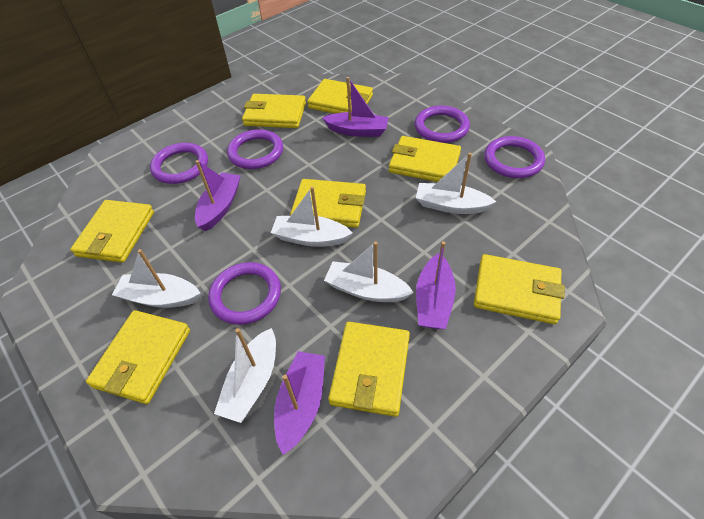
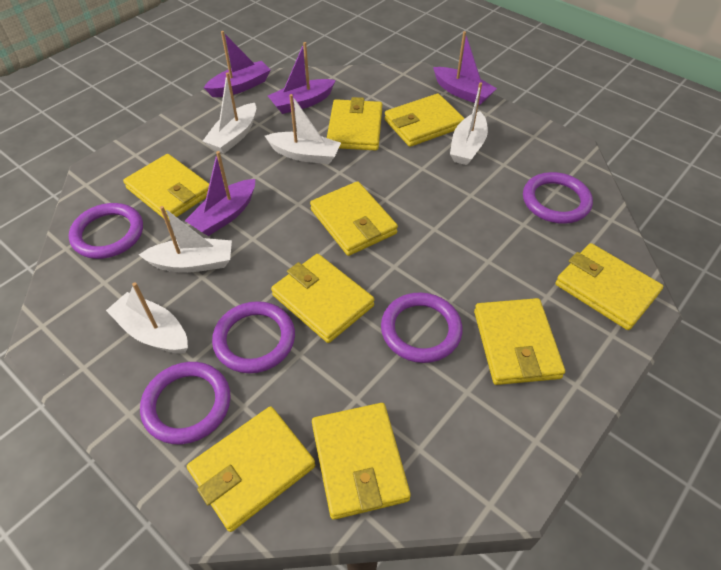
yellow wallet: [70,200,154,263] [86,310,190,404] [242,94,306,128] [290,179,366,228] [307,79,373,114] [328,322,410,417] [389,136,461,182] [474,254,565,324] = 8 -> [123,154,209,222] [187,406,315,532] [271,254,374,343] [310,181,398,256] [312,403,411,520] [327,97,382,150] [384,93,465,147] [474,298,565,385] [555,243,663,330] = 9

